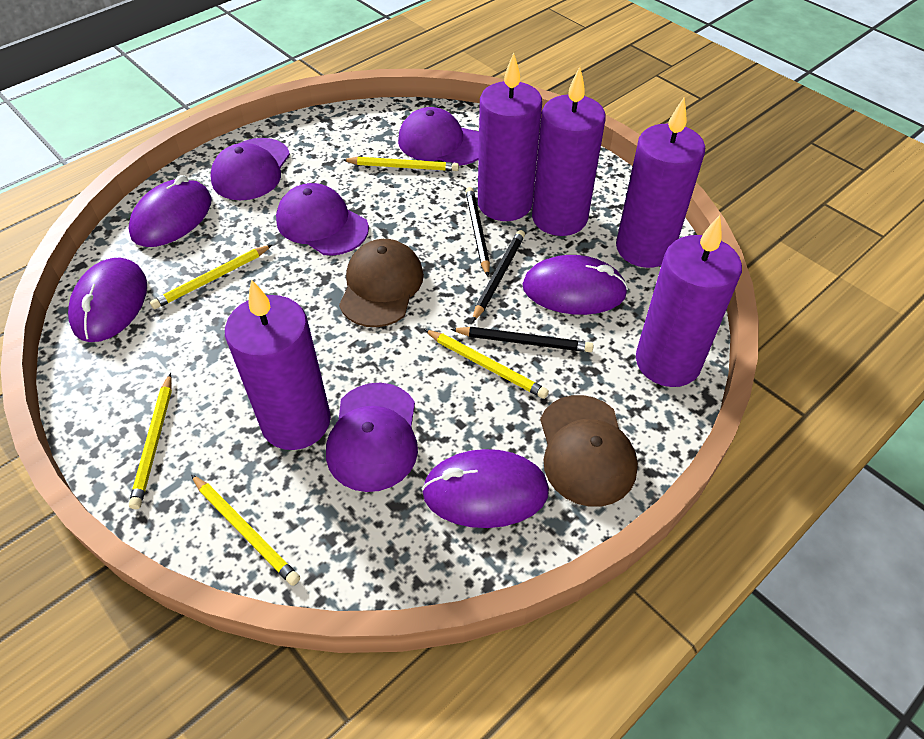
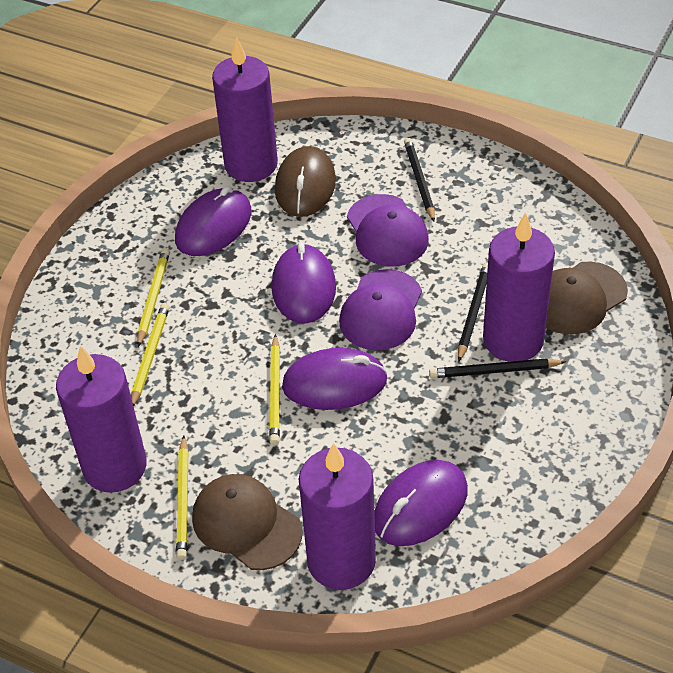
brown mouse: none = 0 -> [275,146,336,217] = 1
purple candle: [225,279,331,450] [478,53,542,221] [532,67,606,236] [616,98,705,268] [636,215,742,387] = 5 -> [56,345,147,493] [212,37,278,182] [299,443,376,590] [483,212,555,362] = 4
purple cap: [210,138,290,200] [276,183,369,256] [326,383,418,492] [398,107,479,166] = 4 -> [339,269,422,350] [347,194,429,267] = 2
yellow pencil: [129,373,172,509] [150,245,272,309] [191,474,300,586] [343,157,459,171] [424,329,549,399] = 5 -> [131,303,170,406] [137,248,170,347] [176,435,189,560] [269,334,280,445] = 4

